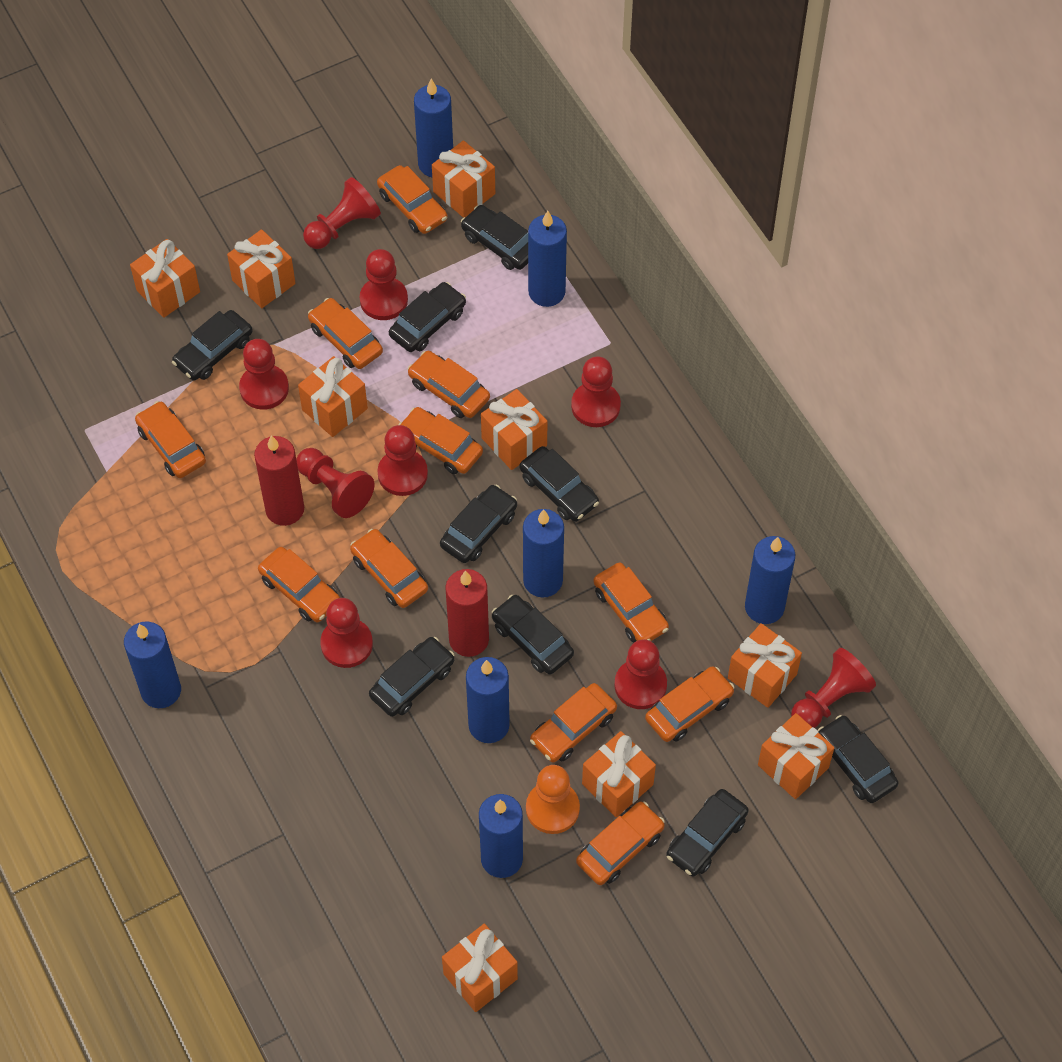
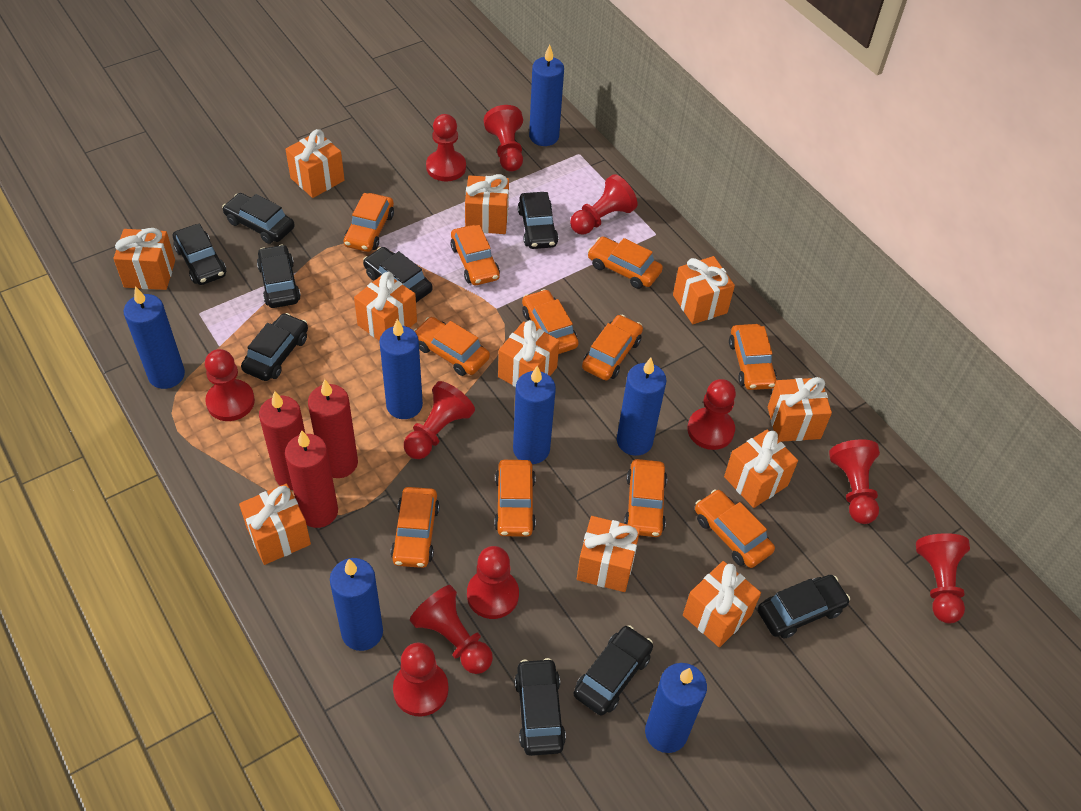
orange gift: [130,239,200,318] [227,229,295,308] [298,356,368,437] [432,140,495,218] [442,924,518,1012] [481,389,547,470] [582,731,656,817] [728,623,802,708] [758,713,835,799] = 9 -> [113,228,175,290] [239,484,311,565] [285,129,345,198] [354,272,417,341] [465,174,509,234] [498,320,560,387] [577,516,640,592] [673,256,735,324] [683,561,761,647] [724,429,798,508] [768,377,832,442] = 11
orange pawn: [526,765,580,834] = 1 -> none = 0
red candle: [254,435,304,526] [445,569,489,657] = 2 -> [259,391,305,490] [285,430,338,528] [308,379,358,478] = 3
red pawn: [239,339,289,410] [296,448,374,518] [303,177,381,249] [320,598,373,668] [360,249,408,320] [377,425,428,496] [571,356,621,427] [615,639,667,709] [791,648,876,728] = 9 -> [205,349,255,421] [393,643,449,716] [404,381,475,459] [410,585,493,674] [426,114,466,181] [467,546,519,619] [484,105,523,172] [570,174,637,235] [687,379,736,450] [829,439,880,524] [916,533,970,623] = 11

